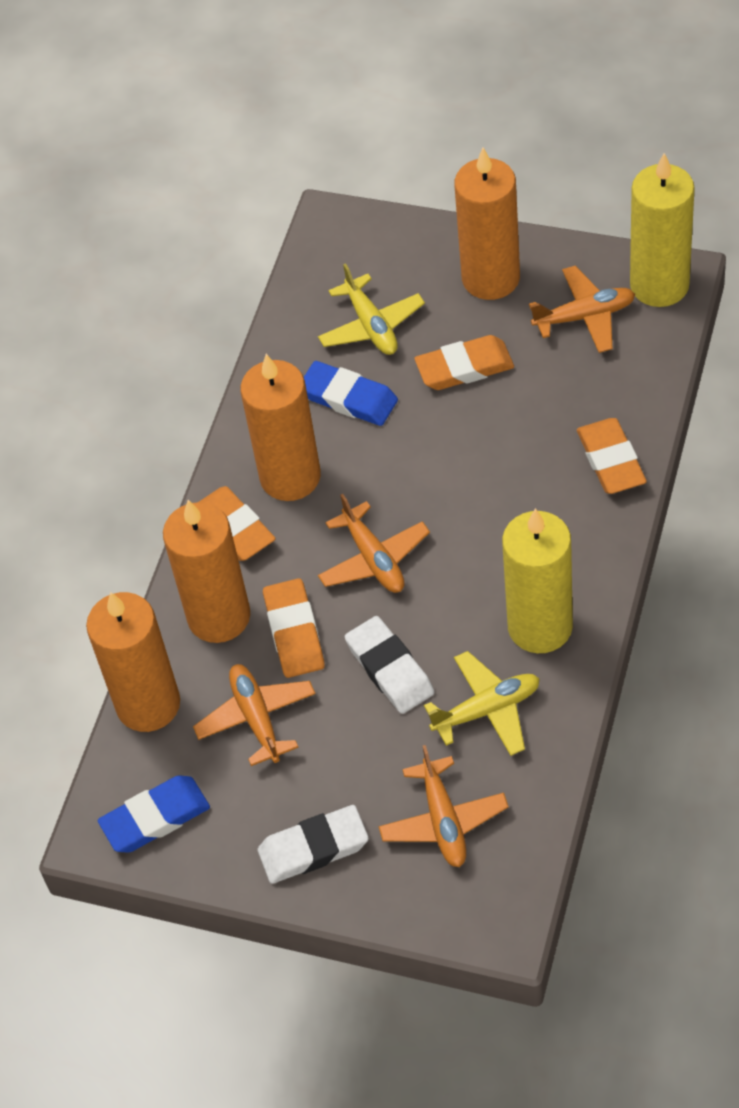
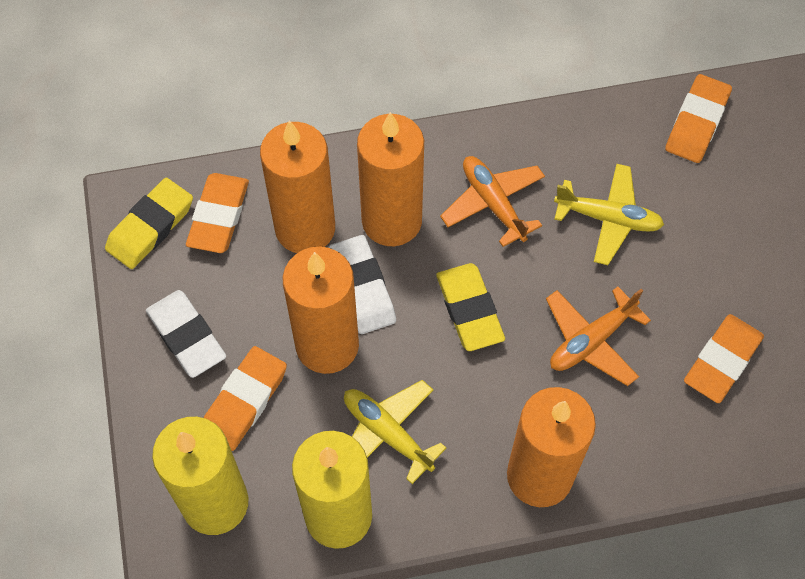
blue eraser: [98,775,210,853] [304,361,398,426] = 2 -> none = 0
orange plane: [193,664,316,766] [318,494,430,593] [379,745,508,867] [529,266,635,353] = 4 -> [440,156,545,247] [546,287,651,386] = 2
yellow eraser: none = 0 -> [105,178,193,269] [436,263,505,351] = 2

